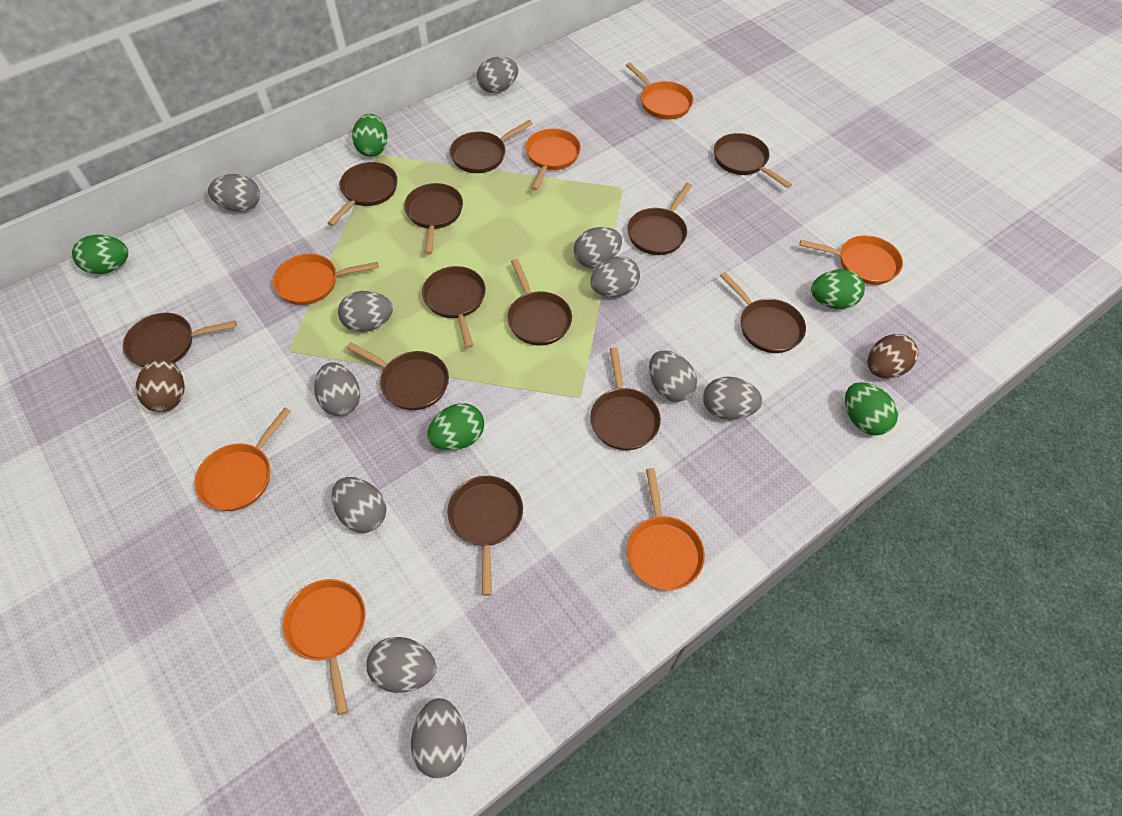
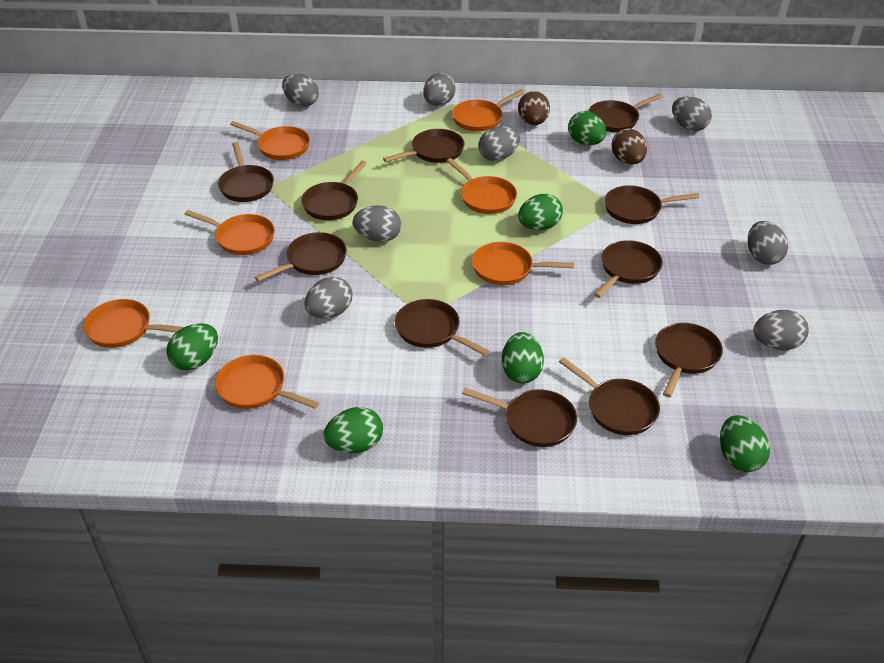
brown pan: [123,313,237,367] [328,162,398,226] [346,342,449,410] [404,183,463,254] [422,266,486,348] [447,476,523,596] [450,120,533,173] [507,259,572,346] [590,347,661,450] [627,183,692,255] [714,133,792,188] [720,272,806,353] = 12 -> [218,142,274,202] [255,232,347,282] [301,161,367,220] [383,129,465,163] [395,299,489,356] [462,387,577,447] [559,357,660,435] [588,94,663,132] [594,240,663,298] [604,185,700,224] [655,323,723,397] = 11
green egg: [72,235,128,274] [352,114,388,157] [427,403,484,450] [811,269,865,309] [845,382,898,436] = 5 -> [166,323,218,370] [324,407,383,453] [502,332,544,384] [518,194,563,230] [568,111,606,145] [720,415,770,472] = 6
grey egg: [208,174,260,212] [314,362,360,416] [332,477,387,533] [338,291,393,332] [366,637,436,693] [411,698,467,778] [477,57,518,93] [574,227,622,268] [591,256,640,297] [649,350,697,402] [703,376,762,420] = 11 -> [282,73,319,107] [304,276,352,319] [353,205,401,242] [423,73,456,106] [479,126,520,161] [672,96,712,131] [748,221,788,265] [754,310,809,350] = 8

